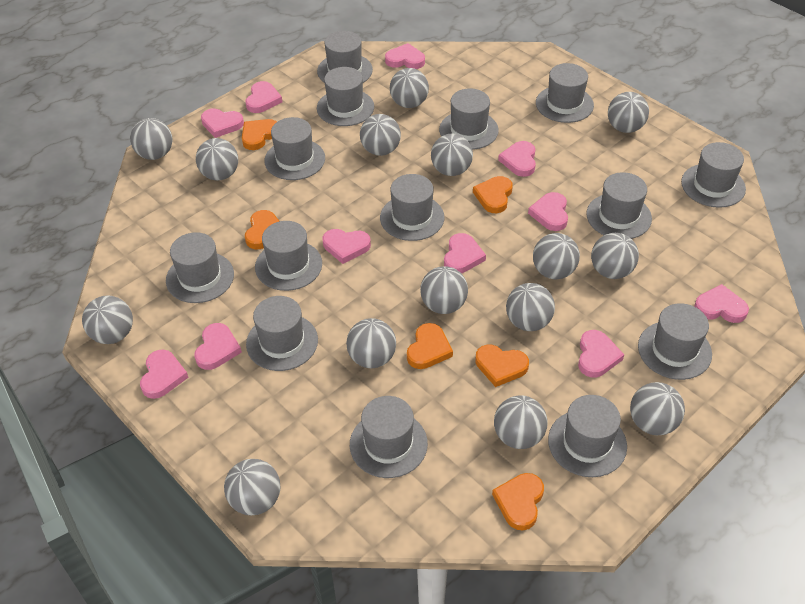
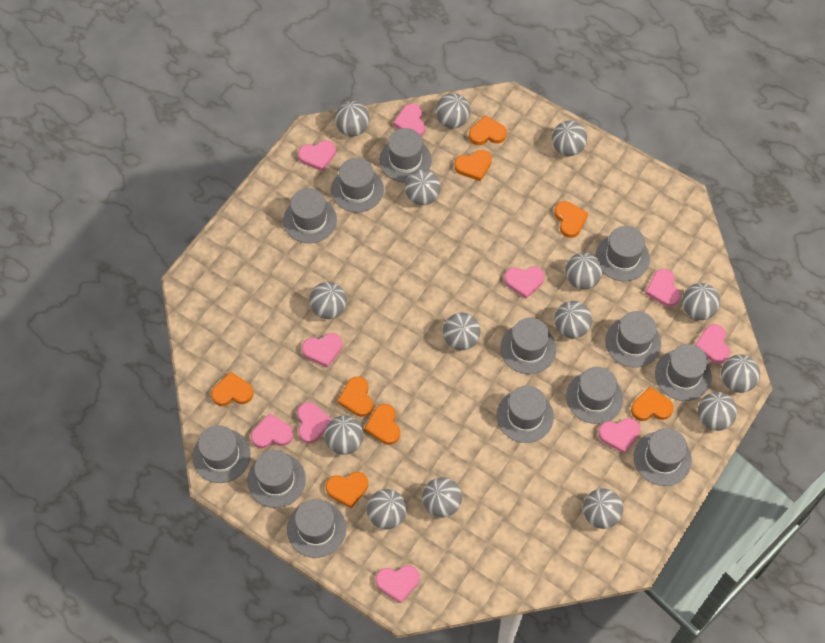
grey hat: [166,232,234,303] [246,296,318,371] [255,221,322,291] [264,117,325,180] [317,31,373,83] [317,67,374,126] [350,396,428,478] [380,174,444,241] [439,89,499,150] [536,63,594,123] [548,395,627,477] [586,172,652,239] [638,303,712,380] [681,142,746,208] = 14 -> [192,425,251,483] [247,450,306,508] [283,188,337,243] [287,499,346,558] [331,158,384,212] [379,128,432,182] [497,386,554,443] [500,318,556,374] [566,367,623,424] [596,226,650,281] [605,311,661,368] [634,428,692,486] [655,344,712,401] = 13
orange heart: [242,119,277,150] [245,210,279,250] [407,323,453,369] [473,176,513,213] [475,344,529,387] [492,473,544,530] = 6 -> [211,372,253,406] [326,472,368,509] [337,376,373,417] [364,404,400,445] [454,150,492,181] [469,115,507,145] [554,201,588,238] [631,387,674,421] = 8
pink heart: [140,350,189,399] [194,323,242,370] [201,109,244,138] [246,81,282,113] [323,229,371,264] [385,43,425,69] [444,233,486,273] [498,141,536,177] [528,192,568,231] [578,330,624,378] [694,284,749,323] = 11 -> [251,413,294,448] [297,402,332,444] [298,140,336,171] [302,333,342,368] [376,565,420,603] [393,104,425,137] [504,266,545,299] [598,418,641,454] [645,269,681,307] [695,324,730,364] = 10

